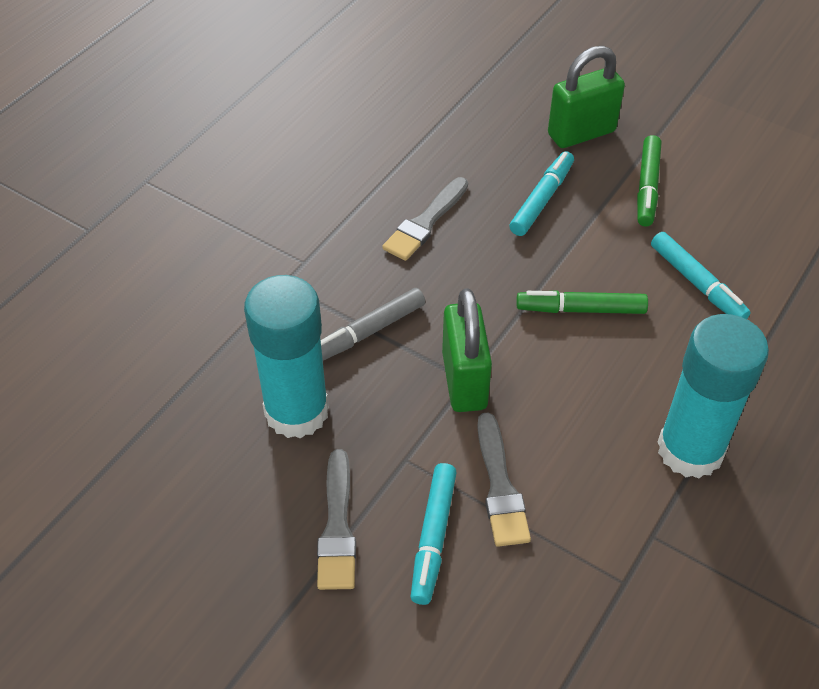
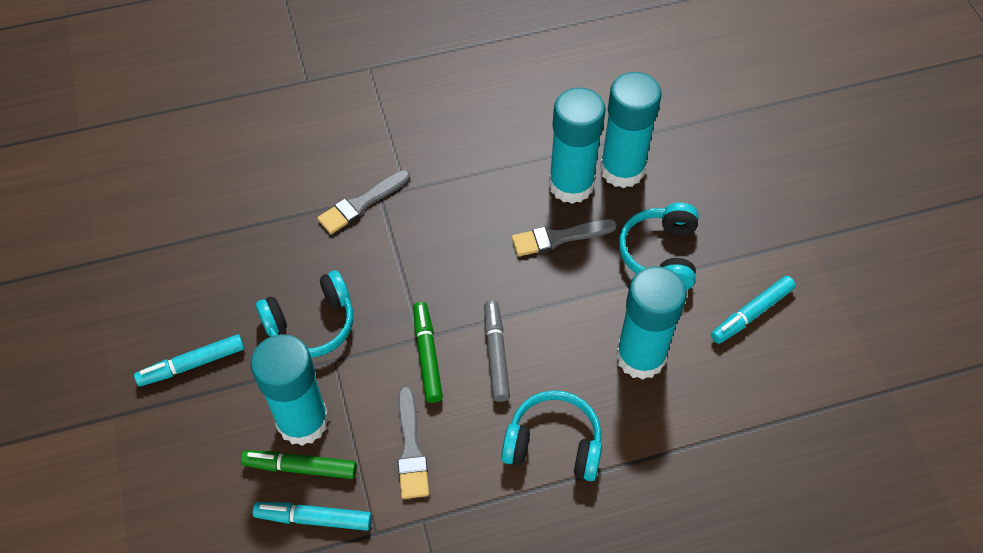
green padlock: [442,288,492,412] [548,46,625,148] = 2 -> none = 0
turquoise glue stick: [244,275,329,439] [658,314,769,479] = 2 -> [251,334,329,446] [549,87,606,204] [600,72,661,188] [616,266,687,380] = 4
turquoise headphones: none = 0 -> [256,270,353,357] [501,390,602,481] [619,203,699,290] = 3

